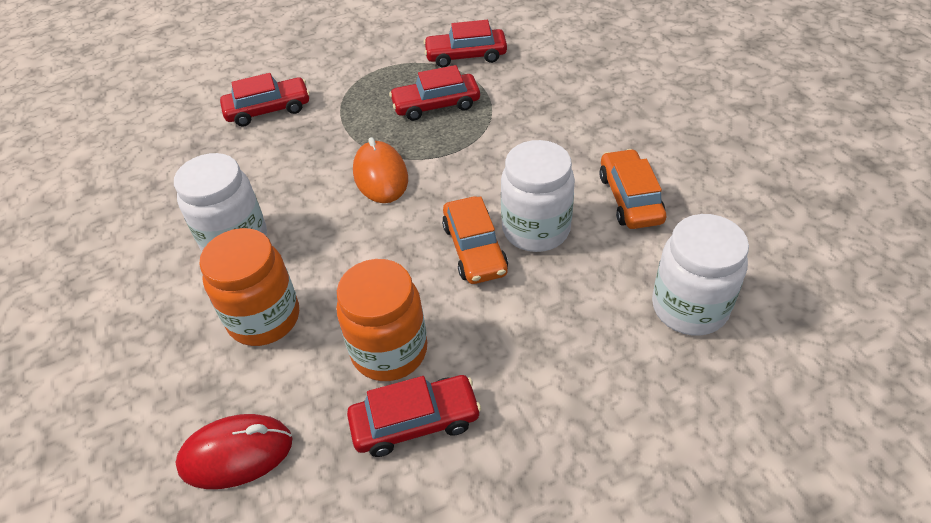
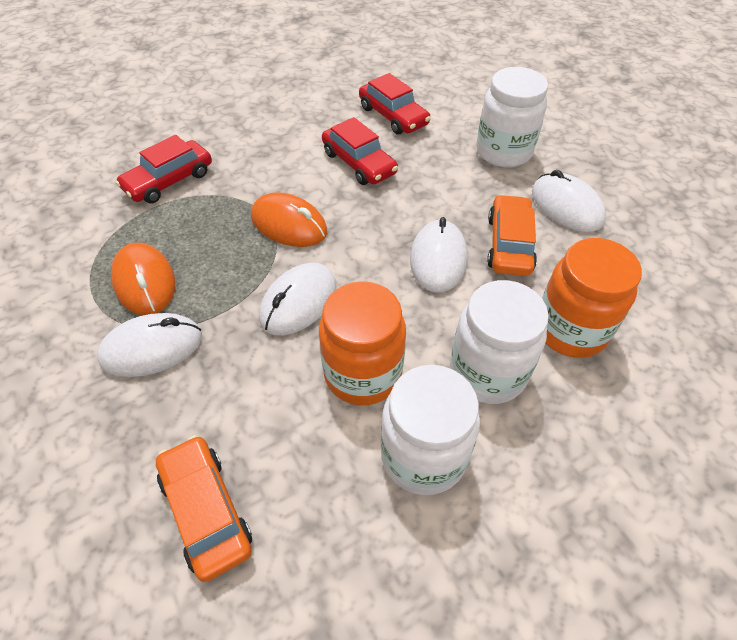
orange mouse: [353,137,408,203] = 1 -> [111,242,175,315] [251,192,327,247] = 2
red car: [220,73,310,127] [347,375,481,457] [389,65,480,121] [423,20,507,68] = 4 -> [115,135,212,203] [322,117,398,185] [359,73,431,135] = 3
red mouse: [175,414,292,489] = 1 -> none = 0
white mouse: none = 0 -> [97,313,202,377] [259,263,336,335] [410,217,468,293] [532,170,606,232] = 4

